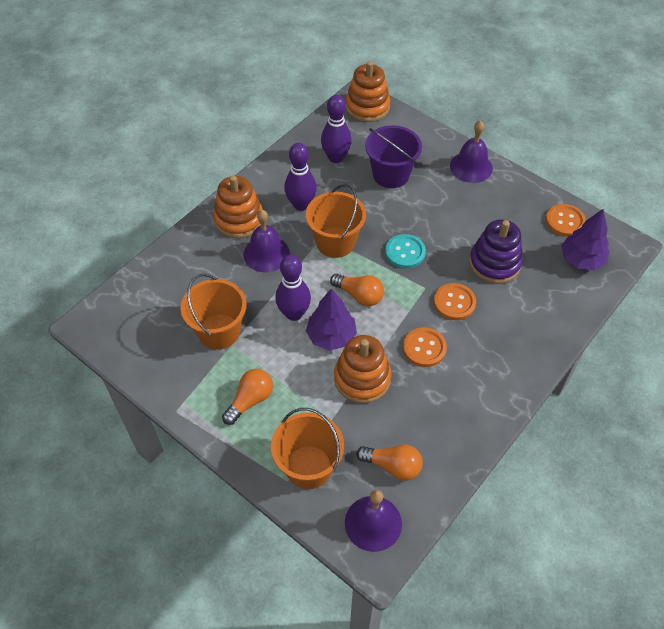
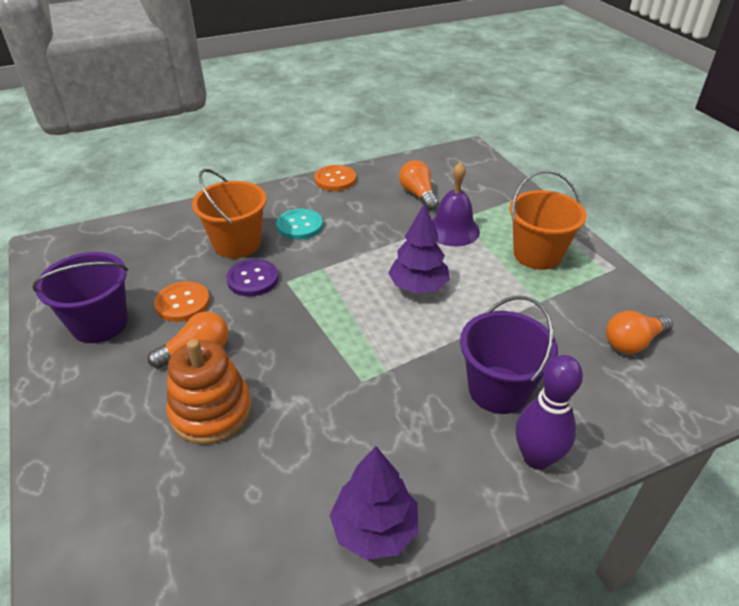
orange bucket: [181,274,246,350] [271,408,344,489] [306,184,366,258] = 3 -> [192,169,267,258] [510,170,587,270] = 2
orange button: [403,327,447,367] [434,283,476,320] [545,204,586,237] = 3 -> [154,281,210,322] [314,165,356,191] = 2
orange stacking toy: [213,175,263,239] [334,335,391,403] [346,61,390,122] = 3 -> [166,339,252,444] = 1
purple bell: [244,210,290,272] [345,490,402,552] [450,121,493,183] = 3 -> [432,162,480,246] = 1
purple bowling pin: [275,255,311,321] [284,143,317,211] [321,95,352,163] = 3 -> [516,355,583,470] = 1
purple bucket: [365,125,422,188] = 1 -> [32,252,128,343] [460,296,558,414] = 2
purple button: none = 0 -> [226,259,279,296] = 1
purple stacking toy: [469,220,523,284] = 1 -> none = 0

